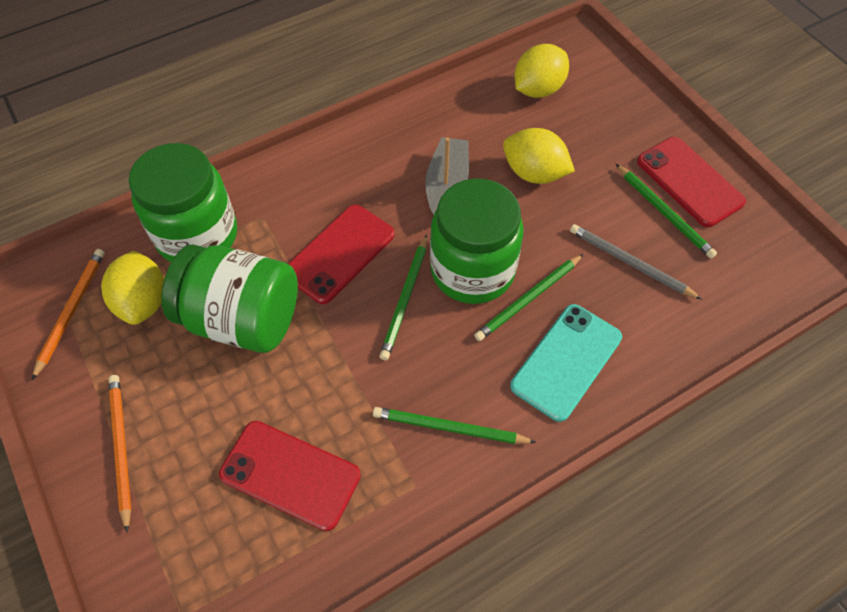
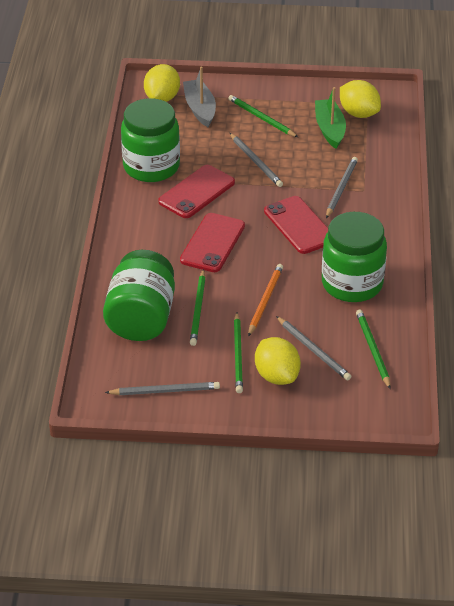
green boat: none = 0 -> [315,87,346,149] = 1
grey pencil: [570,224,702,299] = 1 -> [105,382,220,395] [230,133,283,187] [276,316,352,380] [326,157,358,218] = 4
orange pencil: [32,249,105,380] [108,375,131,532] = 2 -> [248,264,283,337] = 1
turquoise phone: [510,304,622,422] = 1 -> none = 0

